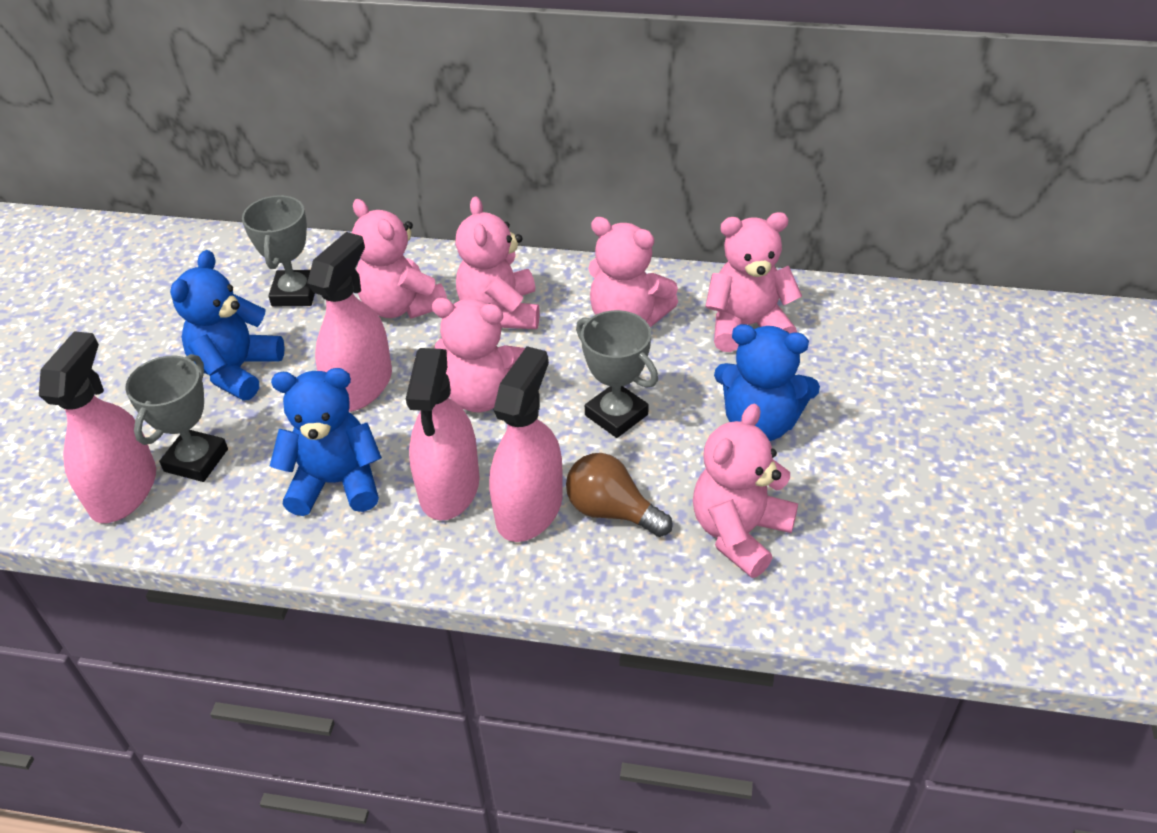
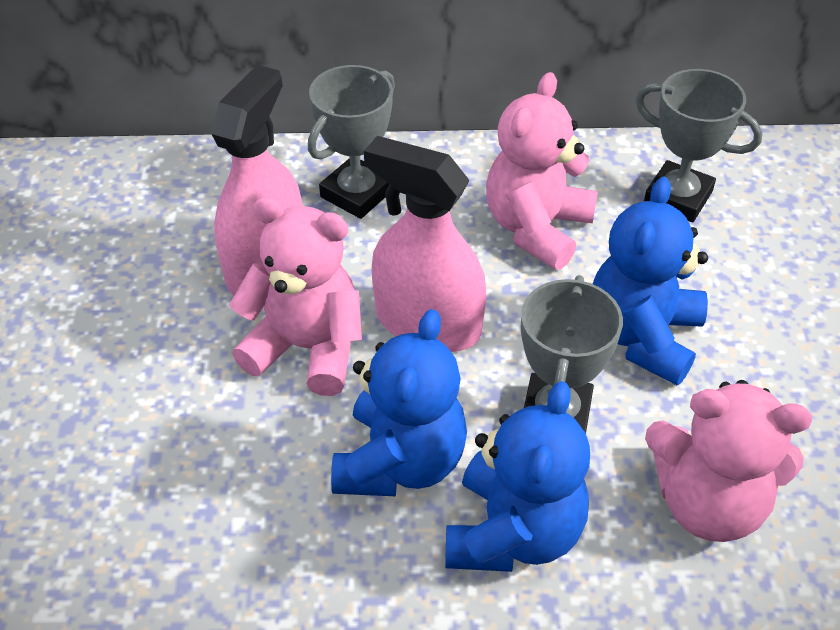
brown light bulb: [566,453,673,537] = 1 -> none = 0
pink spray bottle: [39,331,156,523] [307,232,392,412] [406,348,480,521] [489,346,563,542] = 4 -> [211,65,303,296] [364,136,486,352] = 2
pink teddy bear: [352,199,447,319] [432,298,525,412] [455,196,540,329] [588,217,678,327] [693,404,798,578] [705,212,802,352] = 6 -> [229,196,362,396] [486,72,598,270] [645,380,812,542] = 3

